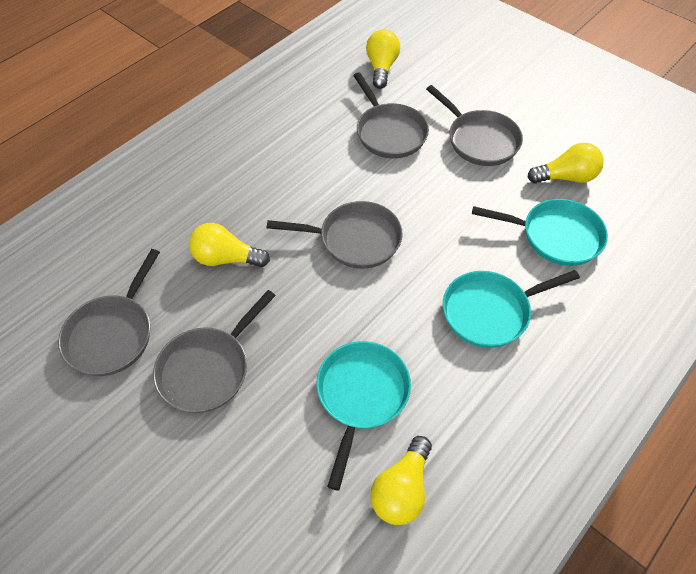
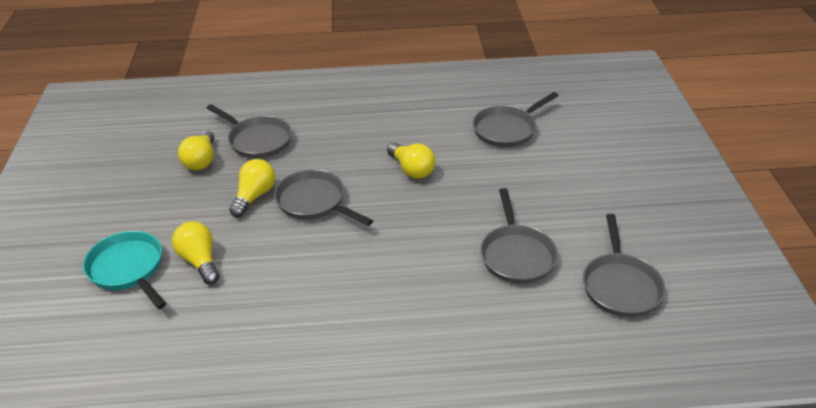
turquoise pan: [316,341,411,491] [443,270,580,348] [472,199,608,266] = 3 -> [83,231,166,309] = 1

